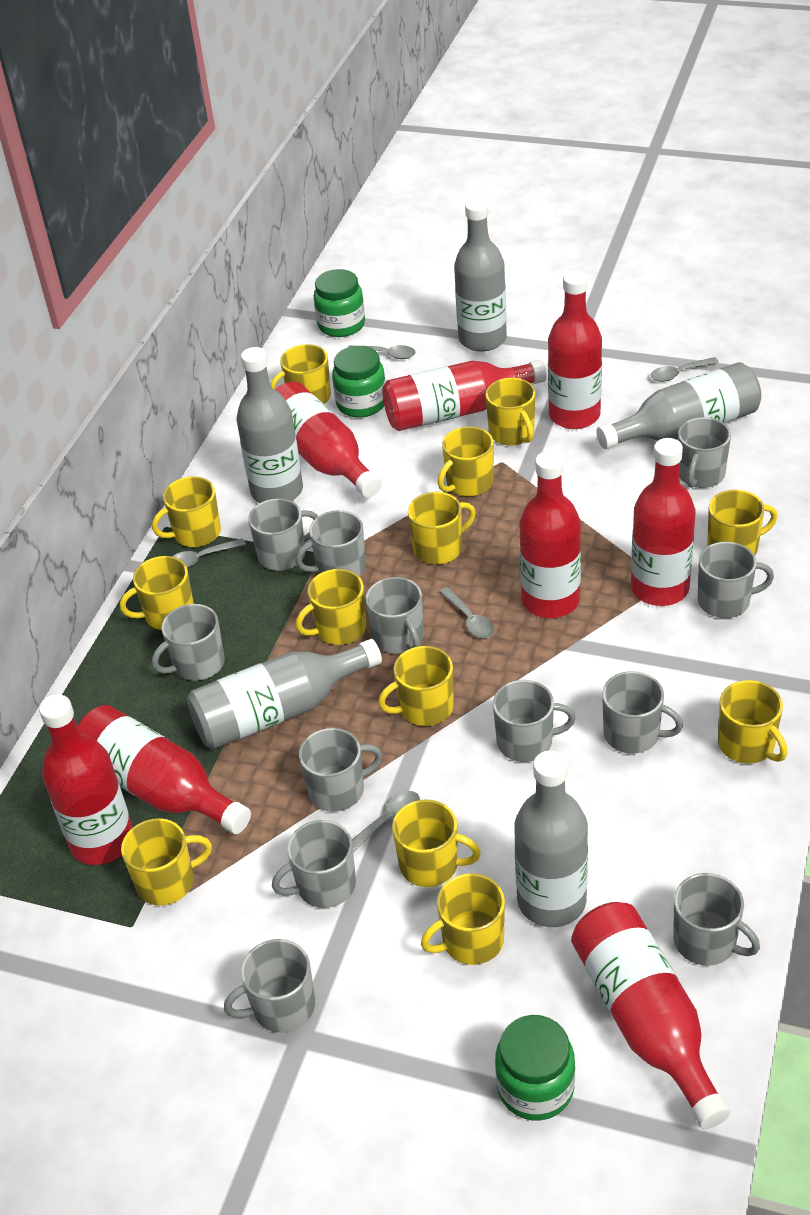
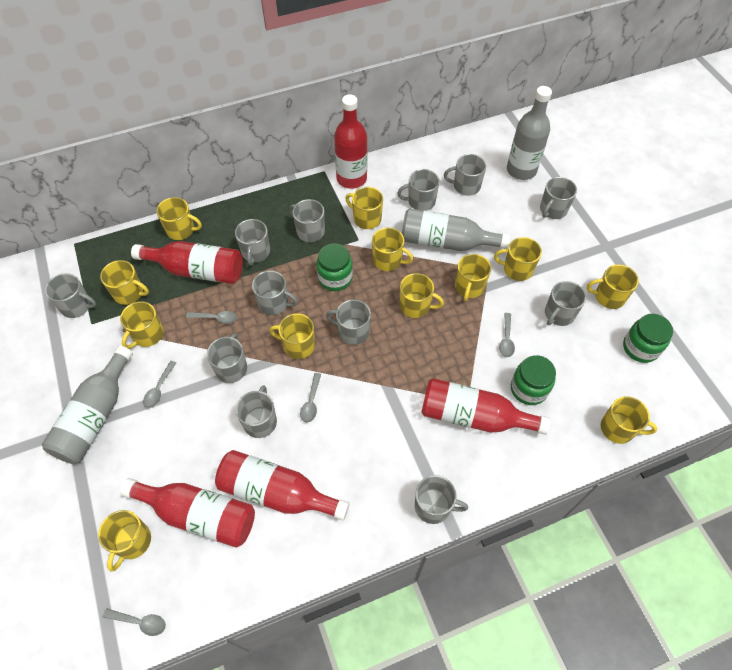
grey bottle: [187,639,382,749] [237,347,303,503] [454,199,507,352] [514,751,588,927] [596,362,761,449] = 5 -> [42,346,133,464] [402,208,511,251] [507,86,552,180] = 3
red bottle: [39,694,133,865] [77,705,251,834] [274,382,382,497] [382,360,547,431] [520,451,581,618] [548,271,602,429] [571,902,731,1129] [631,438,696,606] = 8 -> [120,478,255,548] [131,241,243,284] [215,450,349,521] [334,95,367,189] [421,378,551,435] = 5
yellow mug: [120,556,194,630] [121,818,212,906] [152,476,221,547] [271,344,331,404] [296,569,366,645] [378,646,454,726] [392,799,481,887] [408,492,476,565] [421,873,505,965] [438,427,494,497] [485,378,535,446] [707,490,778,555] [718,680,788,764] = 13 -> [98,510,151,571] [100,260,149,305] [120,301,164,349] [156,197,202,240] [269,313,315,359] [345,187,383,229] [372,228,413,271] [400,273,444,318] [455,254,491,301] [494,237,542,281] [587,264,639,309] [601,396,657,444] = 12

